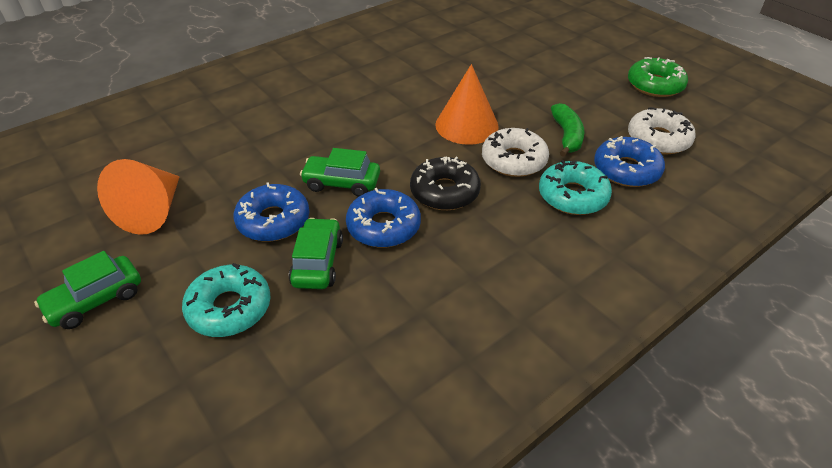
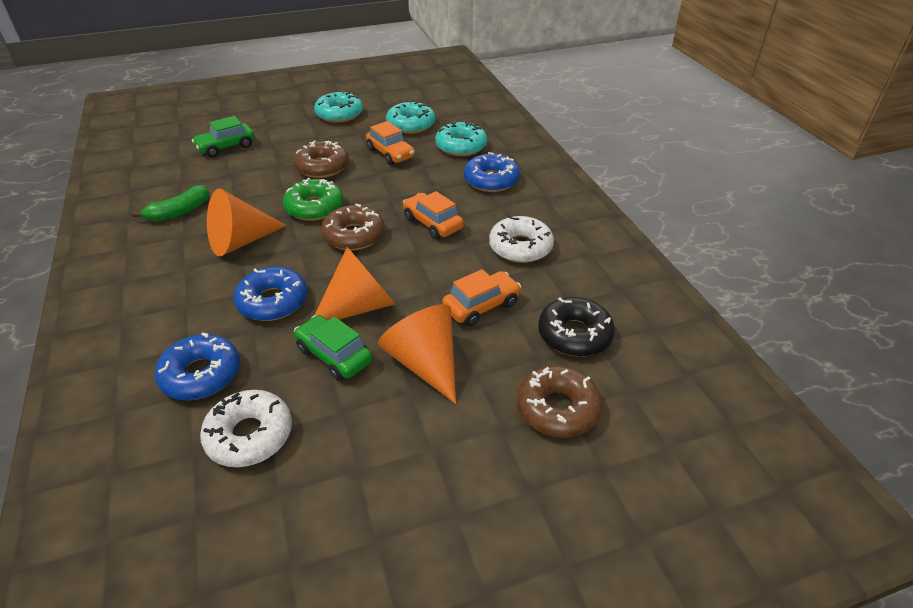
brown donut: none = 0 -> [293,140,349,178] [321,204,385,250] [517,365,602,438] = 3
green car: [34,251,141,329] [289,218,343,289] [300,148,380,197] = 3 -> [192,116,255,157] [294,315,372,381] = 2
orange car: none = 0 -> [366,121,415,165] [403,191,464,240] [442,269,521,326] = 3
orange cone: [97,159,180,235] [435,64,499,145] = 2 -> [207,189,287,256] [315,247,395,320] [378,304,456,404] = 3
turquoise donut: [182,263,270,337] [539,160,612,215] = 2 -> [314,91,363,123] [386,100,435,134] [435,121,487,156] = 3

